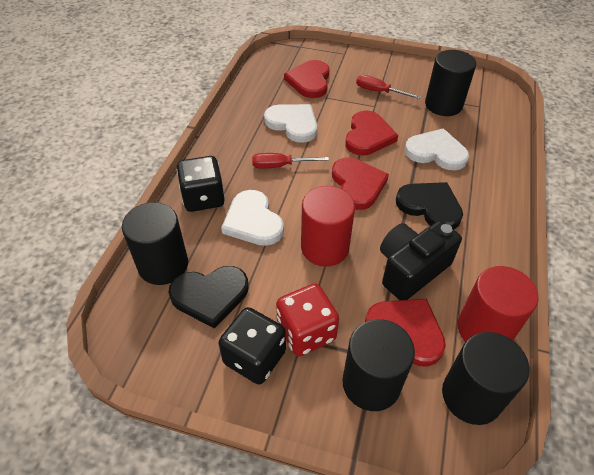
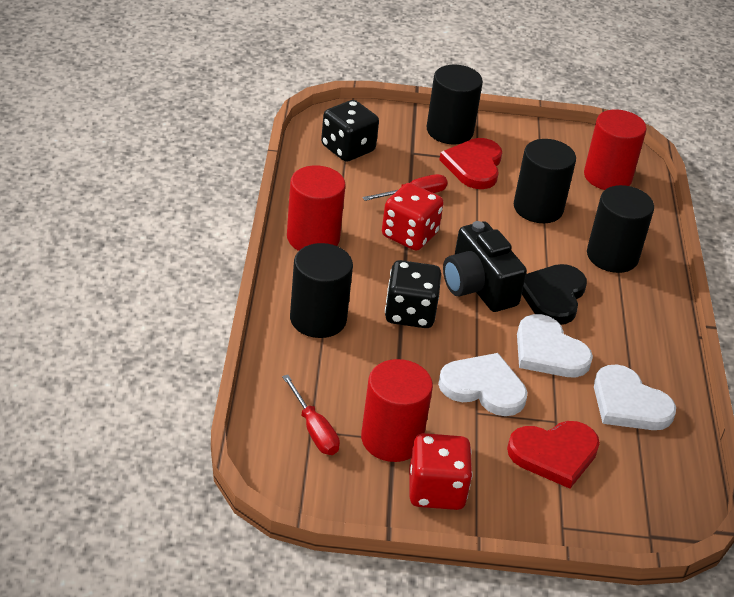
black heart: [168,266,249,329] [396,182,463,230] = 2 -> [522,264,587,325] = 1
red cylinder: [301,186,355,267] [458,266,539,342] = 2 -> [287,165,346,251] [361,359,433,462] [584,109,647,190] = 3
red dice: [276,283,339,356] = 1 -> [382,183,444,251] [409,433,473,510] = 2
red heart: [284,60,330,98] [332,157,389,210] [345,111,398,156] [365,299,446,366] = 4 -> [439,138,502,189] [507,421,600,489] = 2

